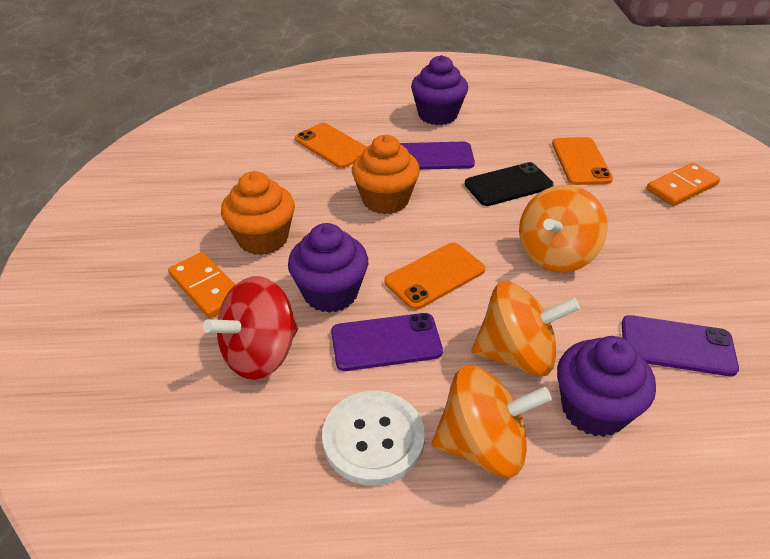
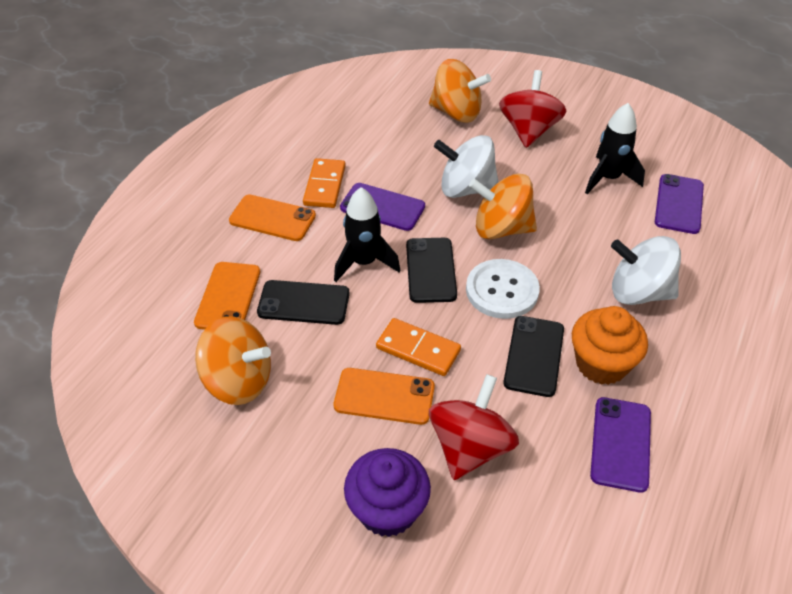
black phone: [464,162,554,206] = 1 -> [257,280,350,325] [406,238,457,303] [503,316,564,397] = 3
black rocket: none = 0 -> [334,187,400,282] [585,103,645,194] = 2
orange cupcake: [221,171,295,255] [352,135,420,214] = 2 -> [572,306,648,385] = 1
purple cupcake: [288,223,368,313] [411,55,468,125] [557,336,656,437] = 3 -> [344,448,431,537] = 1
red spinning top: [203,276,298,380] = 1 -> [429,374,519,480] [499,70,566,148] = 2
white spinning top: none = 0 -> [434,135,499,198] [611,236,681,305] = 2

